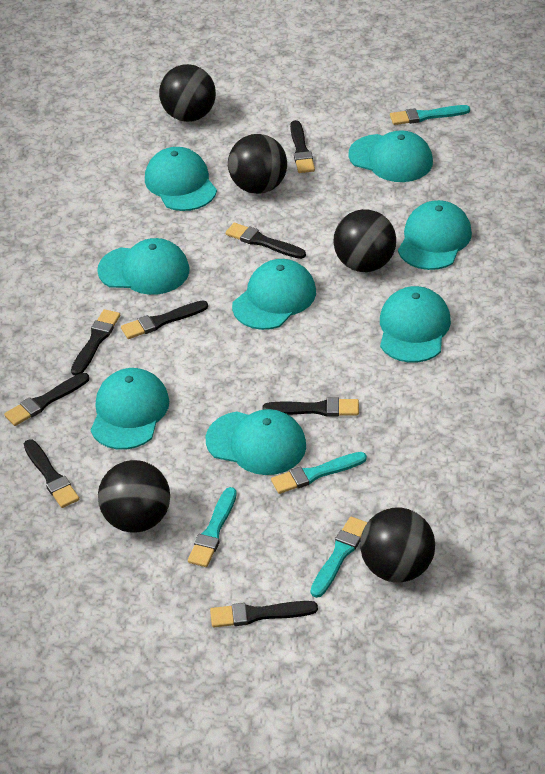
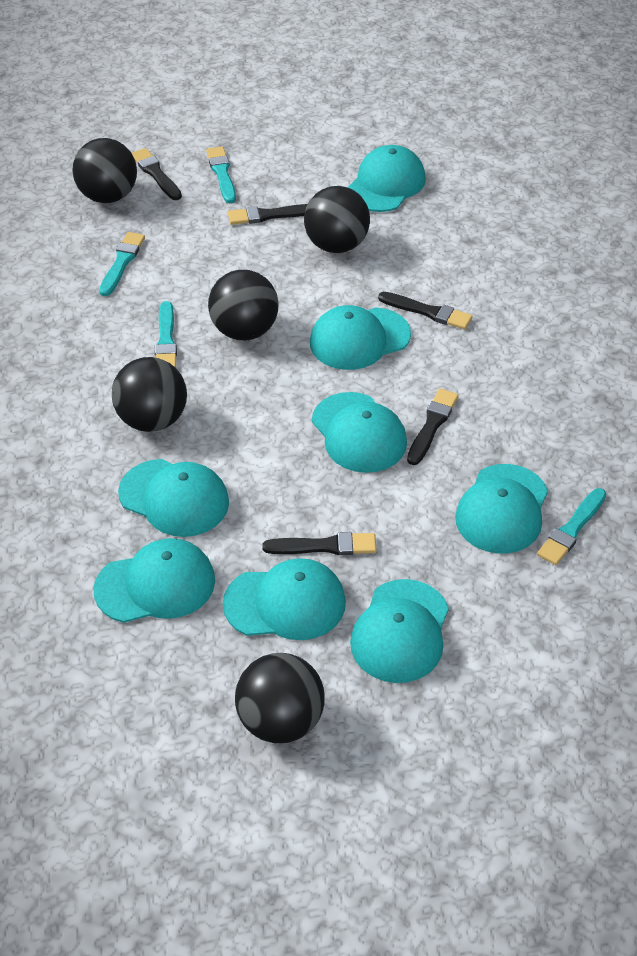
black brush: [4,373,89,426] [24,439,79,508] [71,309,120,376] [121,300,208,339] [210,601,318,627] [225,223,306,259] [263,398,359,417] [290,120,315,173] = 8 -> [132,148,182,200] [228,204,308,225] [262,532,377,555] [378,292,473,330] [407,389,459,465] = 5

